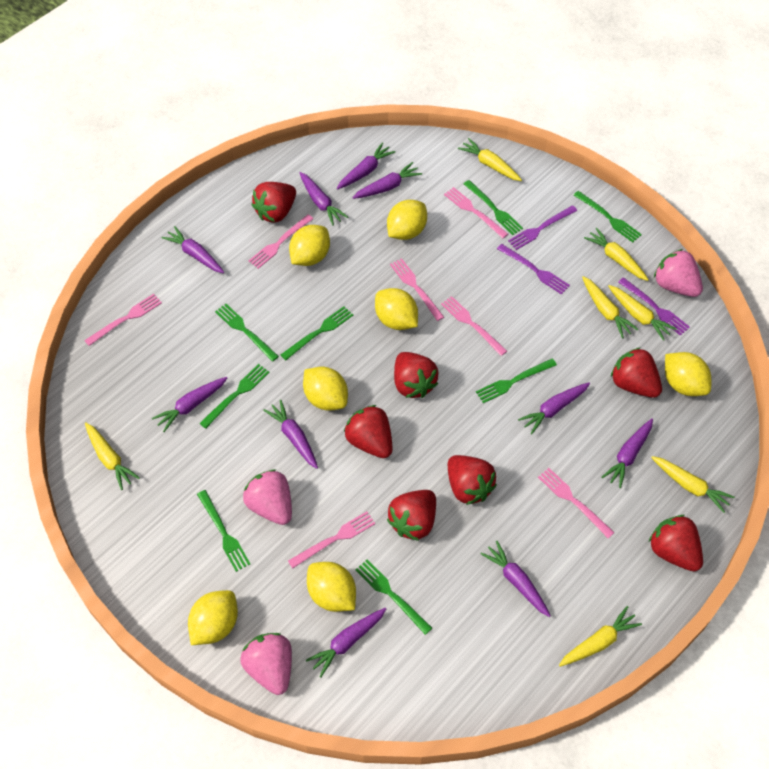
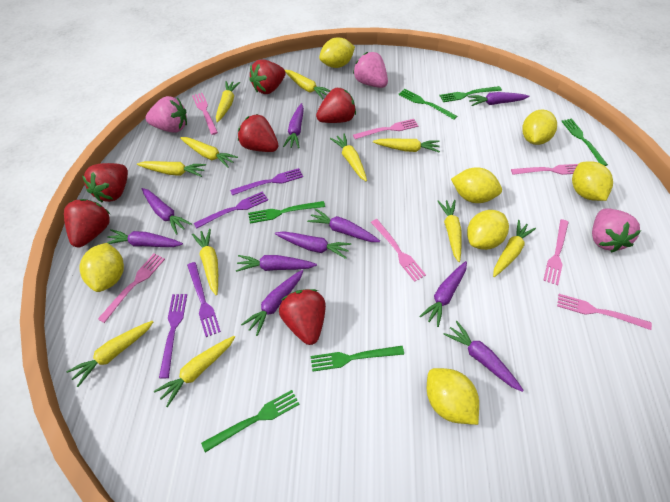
green fork: [197,490,250,572] [199,364,270,429] [215,304,279,362] [281,306,353,360] [356,559,432,635] [464,180,523,235] [476,358,557,403] [574,191,642,242] = 8 -> [201,390,300,452] [248,201,325,224] [311,346,404,372] [398,89,457,120] [439,86,502,102] [561,118,608,166] = 6
purple fork: [497,244,570,295] [508,205,577,250] [618,277,690,336] = 3 -> [159,294,187,378] [187,262,221,337] [194,191,268,229] [230,168,303,195] = 4
red strawberry: [251,182,296,223] [344,405,392,458] [387,490,436,541] [394,352,439,398] [448,455,497,505] [611,347,662,398] [649,515,703,571] = 7 -> [64,199,110,247] [82,163,128,202] [238,114,278,152] [249,59,286,94] [279,289,326,345] [316,88,356,123] = 6
yellow carrot: [85,422,140,490] [458,138,522,181] [559,606,642,667] [582,276,638,338] [584,228,649,281] [608,285,676,341] [651,456,735,513] = 7 -> [67,321,153,387] [137,161,206,177] [154,336,235,407] [180,137,238,168] [192,229,218,295] [216,81,240,123] [285,70,330,99] [330,134,367,181] [373,138,440,153] [438,200,462,262] [493,220,536,277] = 11

